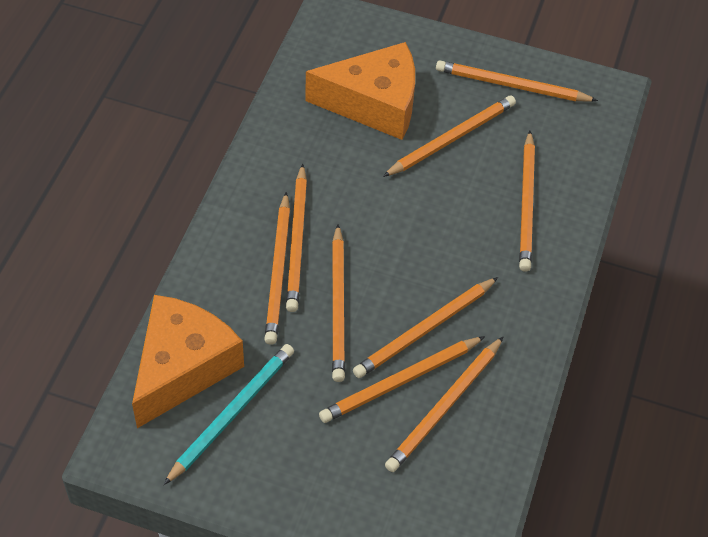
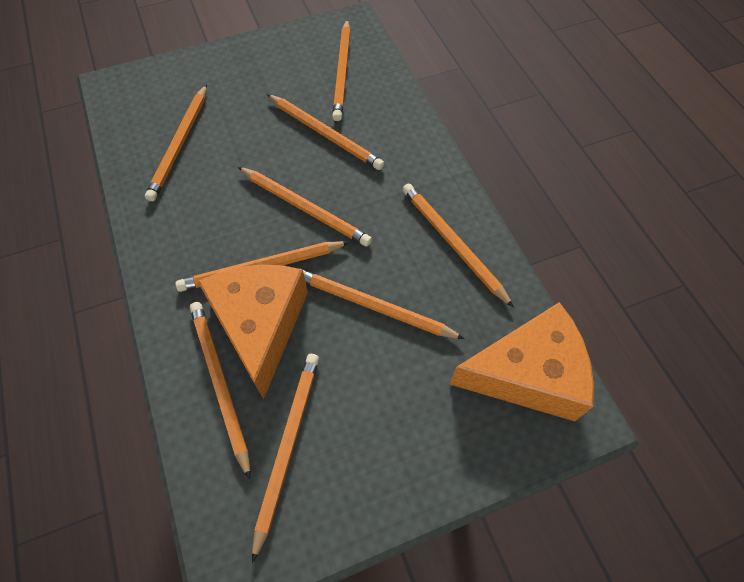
turquoise pencil: [163,344,294,485] = 1 -> none = 0

